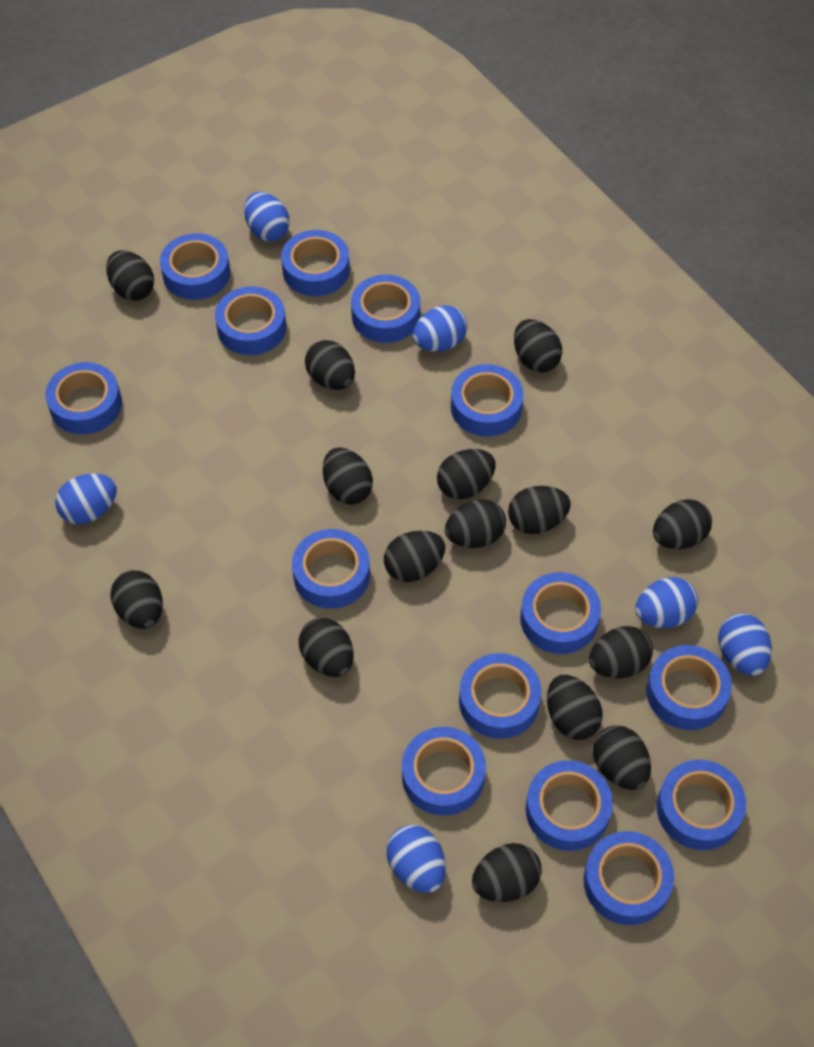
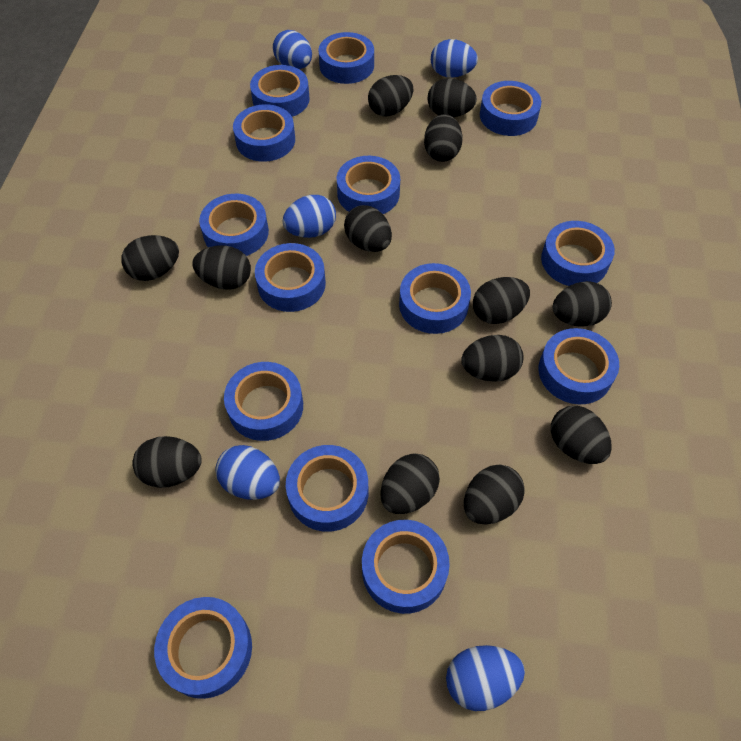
black egg: [106,250,154,301] [110,570,163,629] [299,618,354,677] [305,340,355,390] [323,447,373,505] [384,531,445,582] [437,449,495,499] [445,499,506,548] [472,843,542,902] [508,486,571,534] [514,319,562,373] [547,675,603,740] [589,626,653,678] [593,725,651,790] [653,499,712,549] = 15 -> [121,235,179,281] [132,436,202,488] [192,245,251,290] [344,205,392,252] [368,75,413,116] [380,454,440,514] [424,114,463,162] [428,78,477,117] [461,335,524,382] [464,465,525,525] [473,277,530,324] [551,406,612,464] [553,281,612,327] = 13
blue egg: [55,474,117,524] [244,192,290,242] [387,825,446,893] [413,305,468,351] [635,577,698,628] [718,613,772,676] = 6 -> [215,445,280,500] [273,30,312,69] [283,195,336,238] [431,39,478,78] [446,645,525,711] = 5

